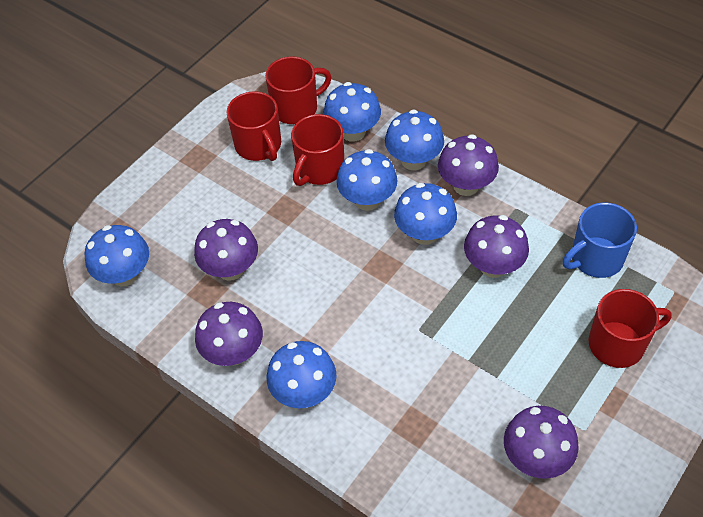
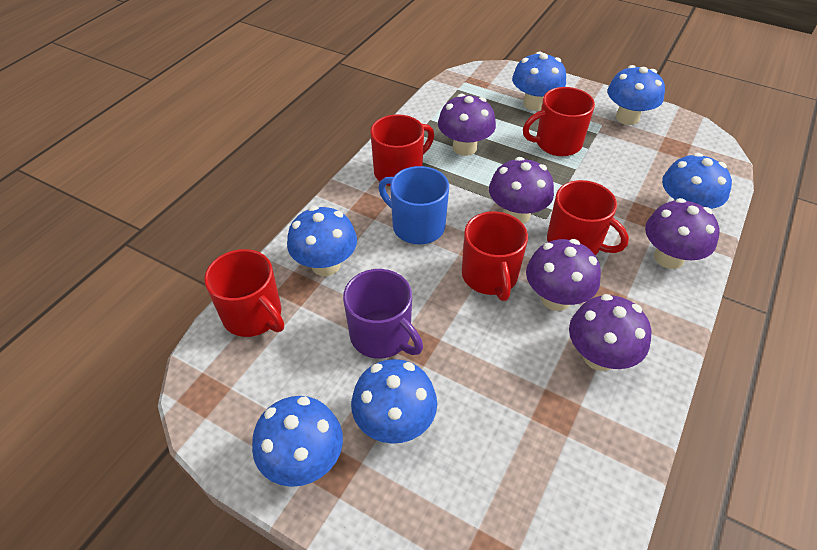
purple mug: none = 0 -> [343,269,423,359] = 1
red mug: [227,92,281,161] [265,56,331,124] [291,114,344,186] [588,289,672,368] = 4 -> [204,249,284,337] [370,114,434,186] [462,211,528,301] [523,87,595,156] [547,180,629,255] = 5

